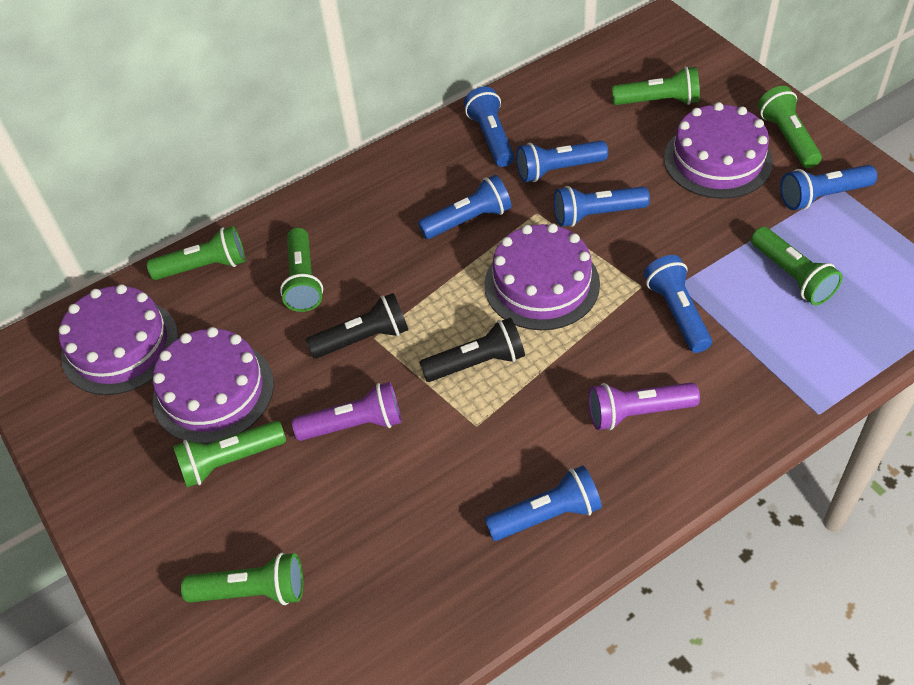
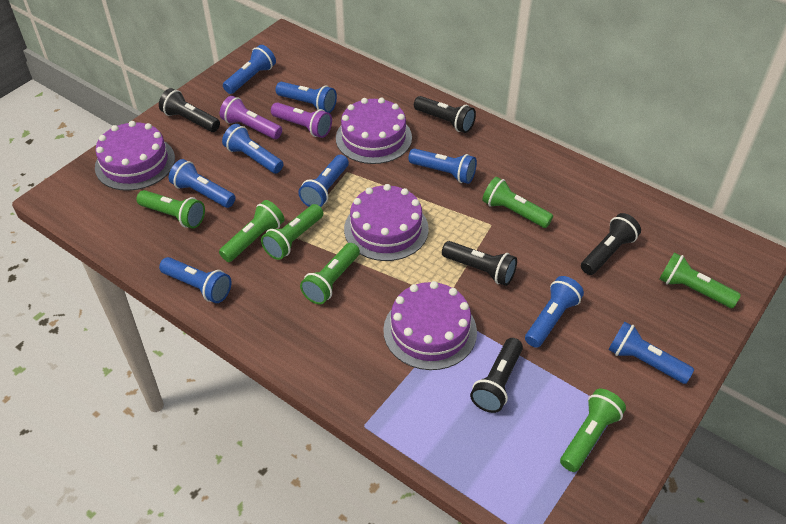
black flashlight: [306,293,408,359] [419,318,525,382] = 2 -> [159,88,220,132] [414,96,476,133] [442,241,517,286] [470,338,523,413] [581,213,641,275] = 5
blue flashlight: [418,175,511,239] [464,86,514,167] [484,465,602,541] [516,140,608,182] [554,186,650,227] [644,255,712,353] [780,165,877,210] = 7 -> [159,257,231,303] [169,159,235,208] [222,124,283,173] [223,45,276,94] [275,82,337,113] [298,155,349,207] [408,149,477,184] [525,276,584,348] [608,322,694,384] = 9

